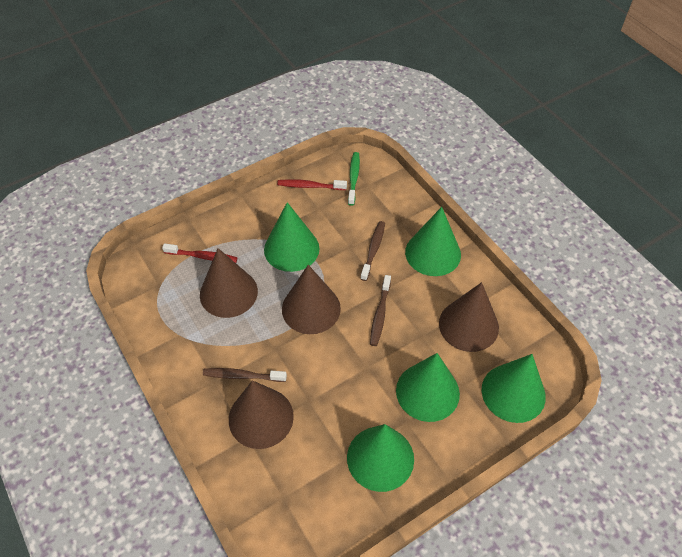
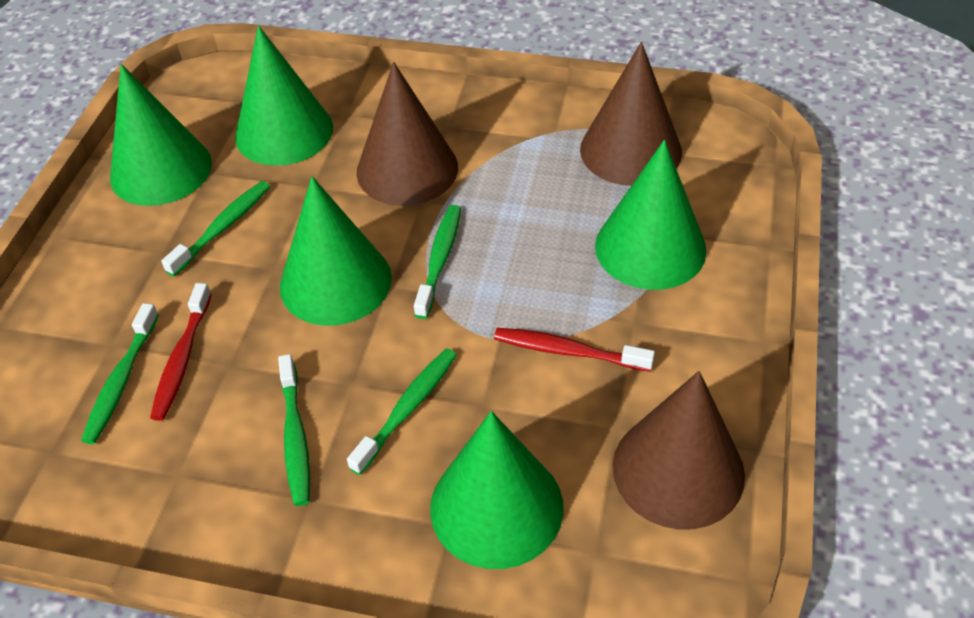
brown cone: [200,248,258,318] [229,380,294,449] [282,265,341,334] [439,282,499,352] = 4 -> [357,62,458,206] [580,42,682,186] [612,371,745,530] = 3
brown toothbrush: [203,368,287,382] [360,221,385,281] [370,275,391,346] = 3 -> none = 0
green toothbrush: [348,152,360,206] = 1 -> [81,303,159,444] [161,181,270,276] [278,354,310,506] [347,348,457,475] [414,205,461,319] = 5

